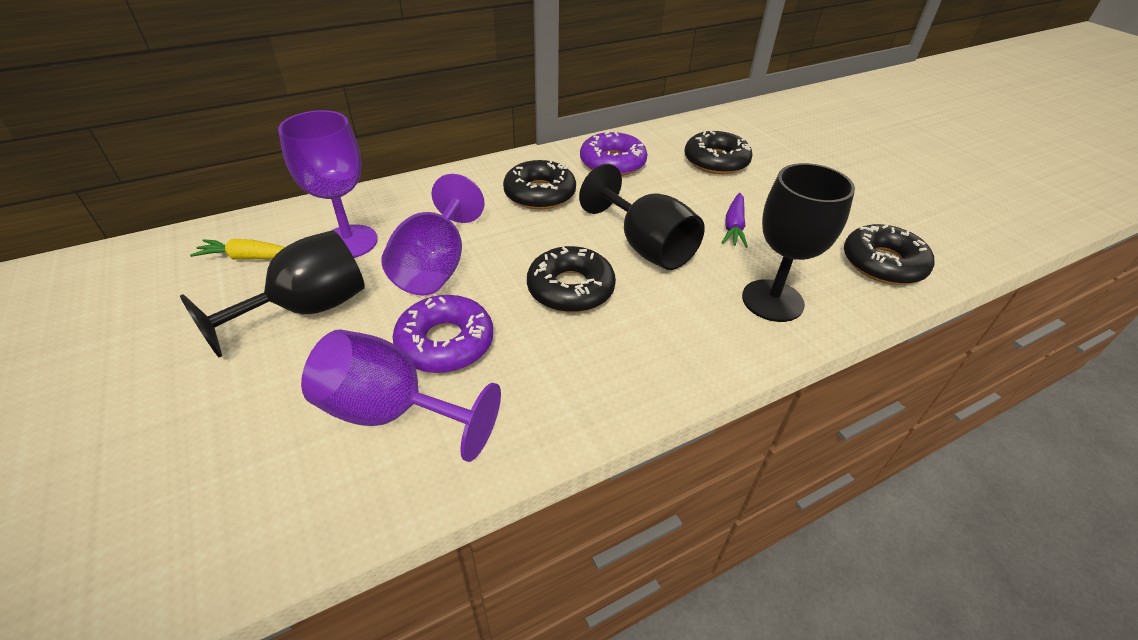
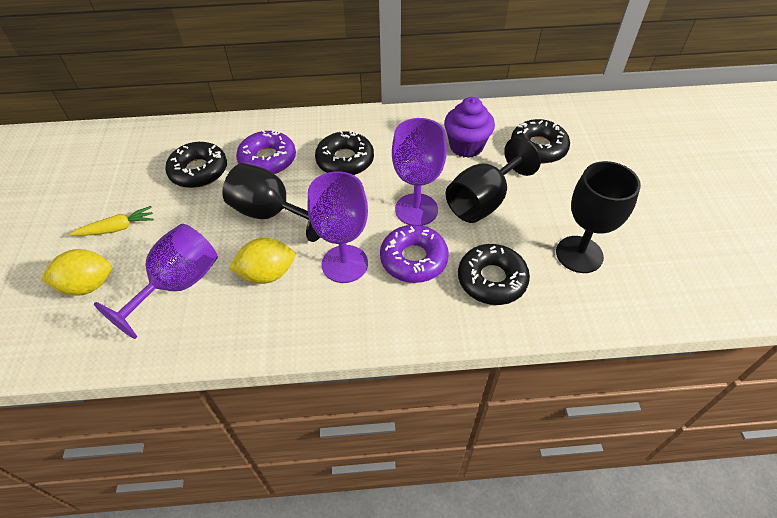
purple carrot: [722,193,748,248] = 1 -> none = 0
purple cupcake: none = 0 -> [444,97,495,158] = 1
yellow lemon: none = 0 -> [41,249,112,296] [229,238,295,284] = 2

